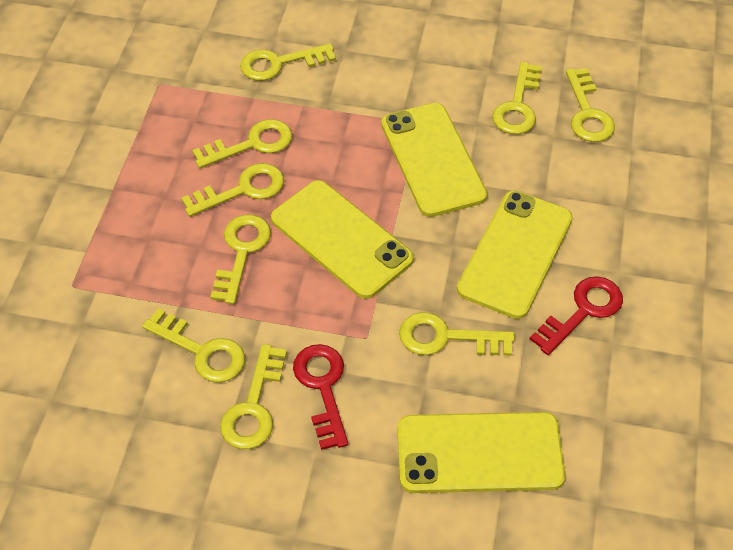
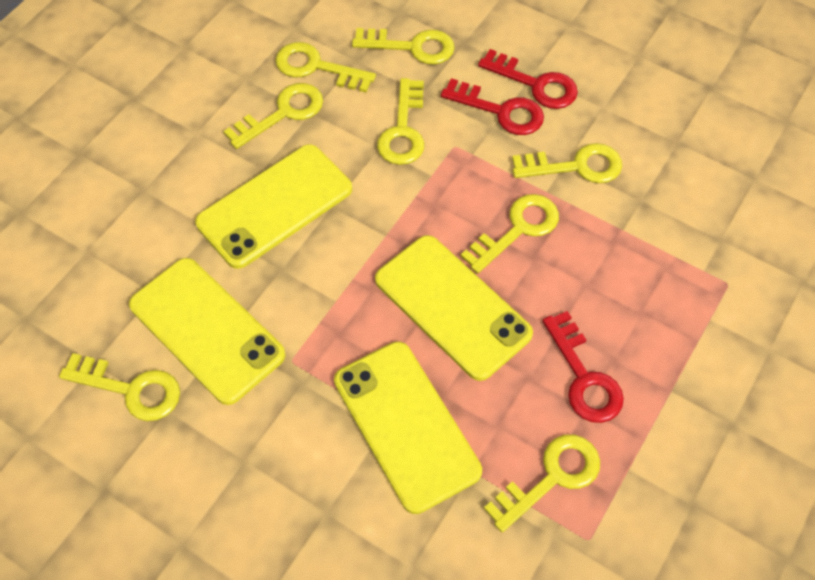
red key: [293,344,348,450] [530,276,623,355] = 2 -> [441,78,544,135] [478,49,578,109] [542,311,624,423] = 3
yellow key: [142,308,245,383] [181,163,284,217] [192,119,292,168] [210,214,271,304] [220,344,287,449] [240,43,336,81] [399,312,515,356] [492,62,542,134] [566,68,615,142] = 9 -> [59,353,180,421] [224,83,323,149] [275,42,376,93] [352,28,455,65] [377,78,424,165] [461,194,559,274] [484,434,600,532] [512,143,622,183] = 8

